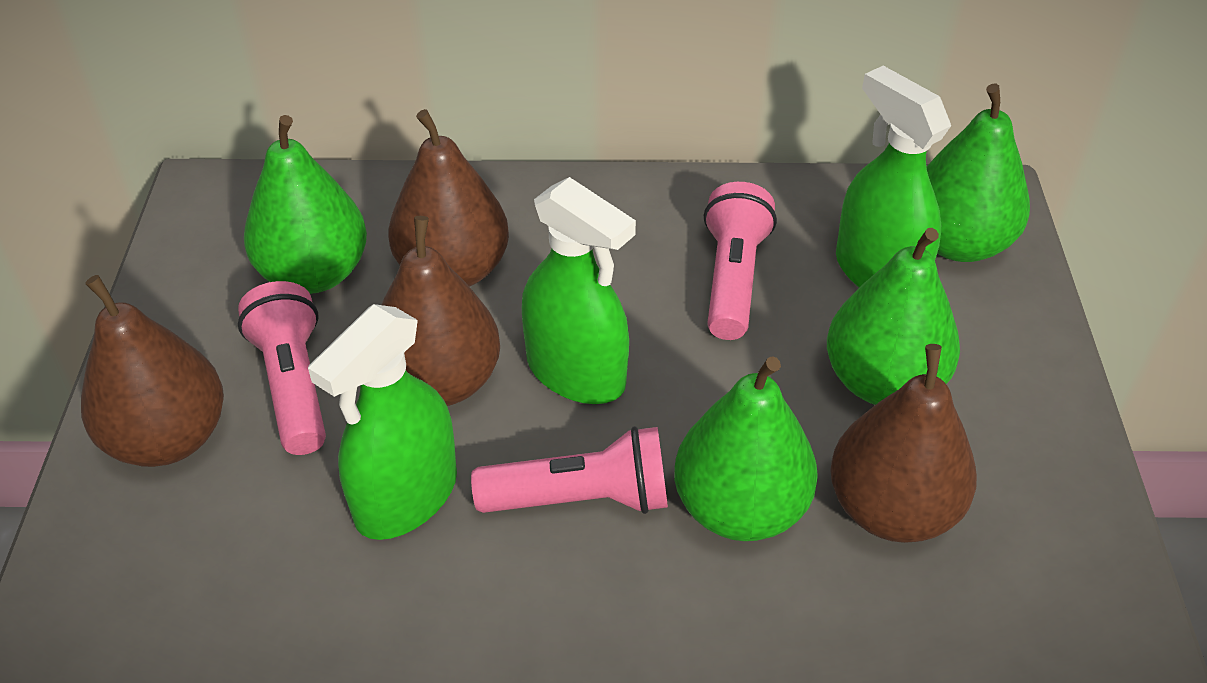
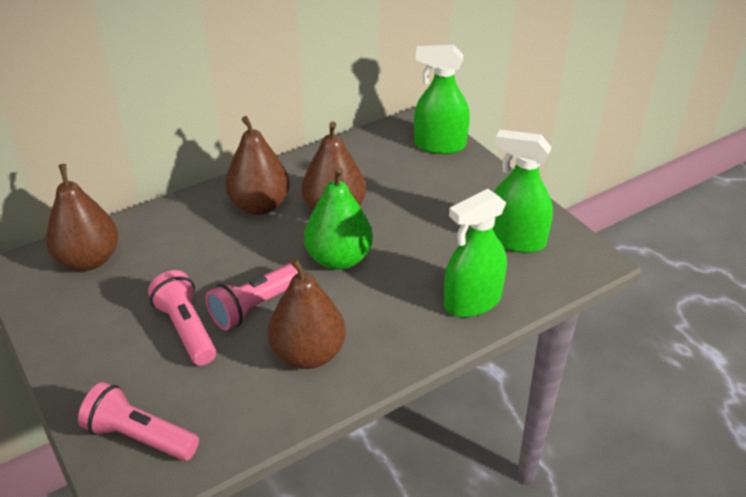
green pear: [244,115,367,294] [674,356,818,541] [827,228,960,405] [926,84,1030,262] = 4 -> [304,167,373,270] = 1

